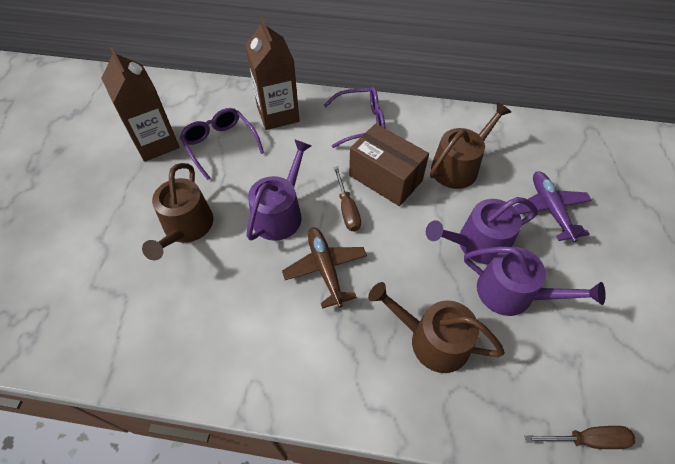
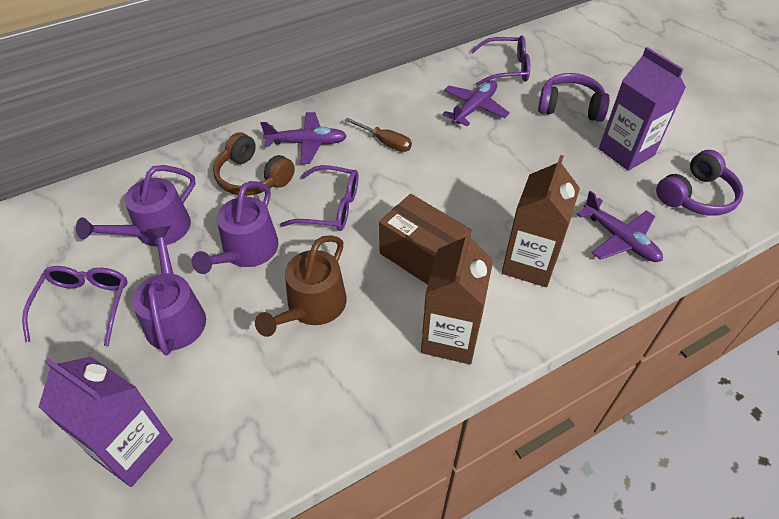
brown headphones: none = 0 -> [213,132,295,196] = 1
brown plane: [282,227,367,309] = 1 -> none = 0
brown screwdriver: [333,166,361,232] [524,426,635,449] = 2 -> [345,118,412,152] = 1
brown watering can: [142,163,213,260] [368,282,505,373] [430,102,511,189] = 3 -> [255,235,347,337] = 1
purple carton: none = 0 -> [39,357,173,487] [599,47,686,171] = 2
purple glasses: [180,108,264,180] [324,87,385,148] = 2 -> [22,266,128,346] [280,165,358,231] [471,35,530,86] = 3
purple headphones: none = 0 -> [538,73,610,122] [656,150,744,216] = 2
purple plane: [514,171,592,242] = 1 -> [260,112,347,164] [442,80,510,126] [577,191,663,262] = 3

